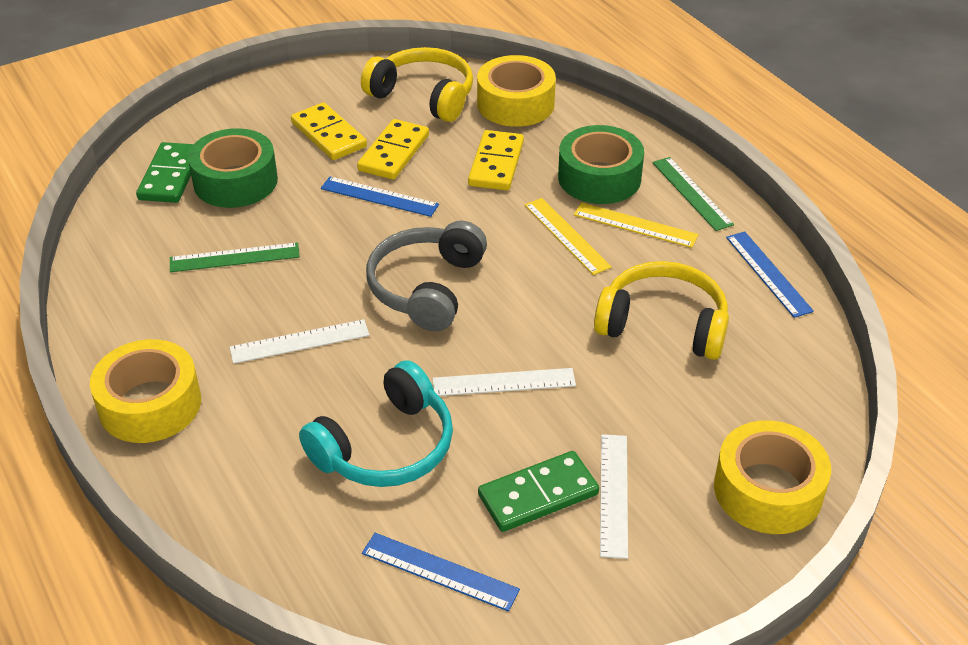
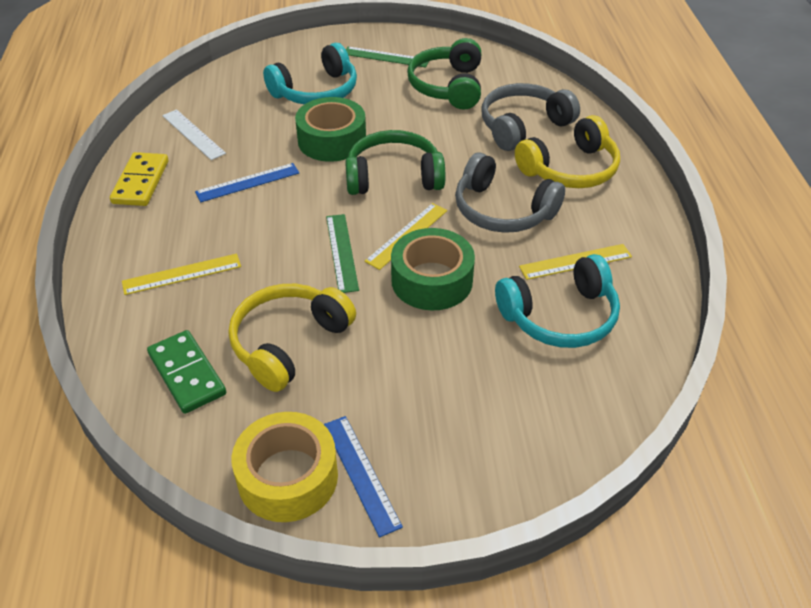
blue ruler: [321,176,439,217] [362,533,520,612] [726,232,814,318] = 3 -> [195,163,299,202] [324,416,403,538] = 2
green domino: [136,142,194,203] [478,451,599,532] = 2 -> [147,330,226,414] = 1
green headphones: none = 0 -> [345,130,445,195] [407,38,481,110] = 2
grey headphones: [366,221,487,331] = 1 -> [455,152,565,233] [481,83,580,151] = 2
turquoise headphones: [299,360,453,487] = 1 -> [263,43,357,104] [495,254,620,348] = 2
white ruler: [230,319,369,364] [432,368,576,396] [600,434,628,559] = 3 -> [162,109,226,160] = 1
yellow domino: [291,102,367,160] [357,119,429,180] [468,130,524,190] = 3 -> [110,152,168,206] = 1
yellow ruler: [524,198,612,275] [574,202,699,248] = 2 -> [122,254,241,295] [365,203,447,270] [519,244,632,280] = 3
yellow tape: [90,339,201,443] [477,55,556,127] [714,420,831,534] = 3 -> [232,412,338,522] = 1

